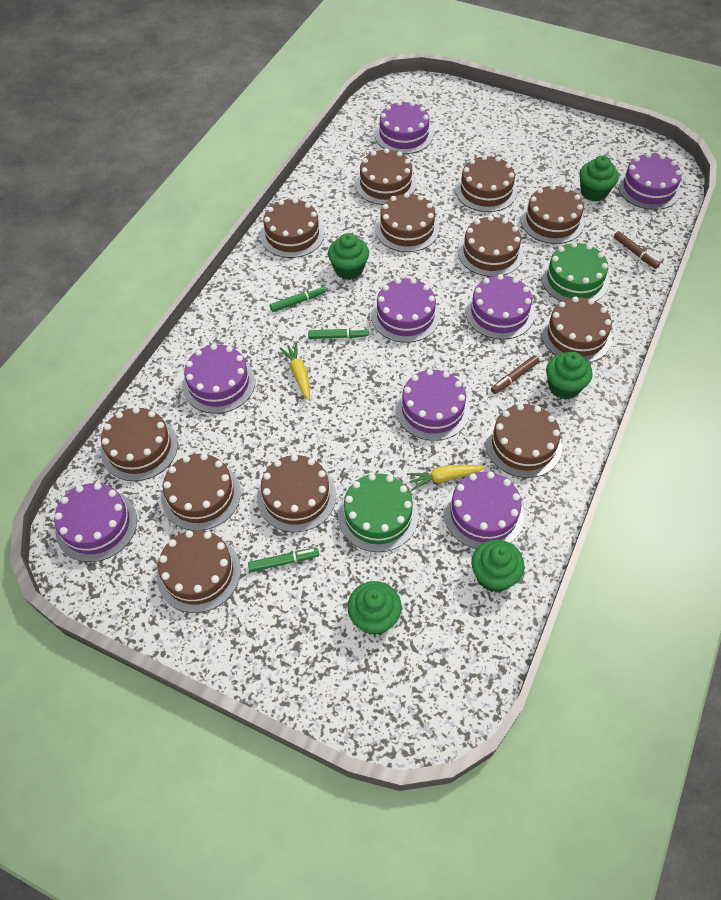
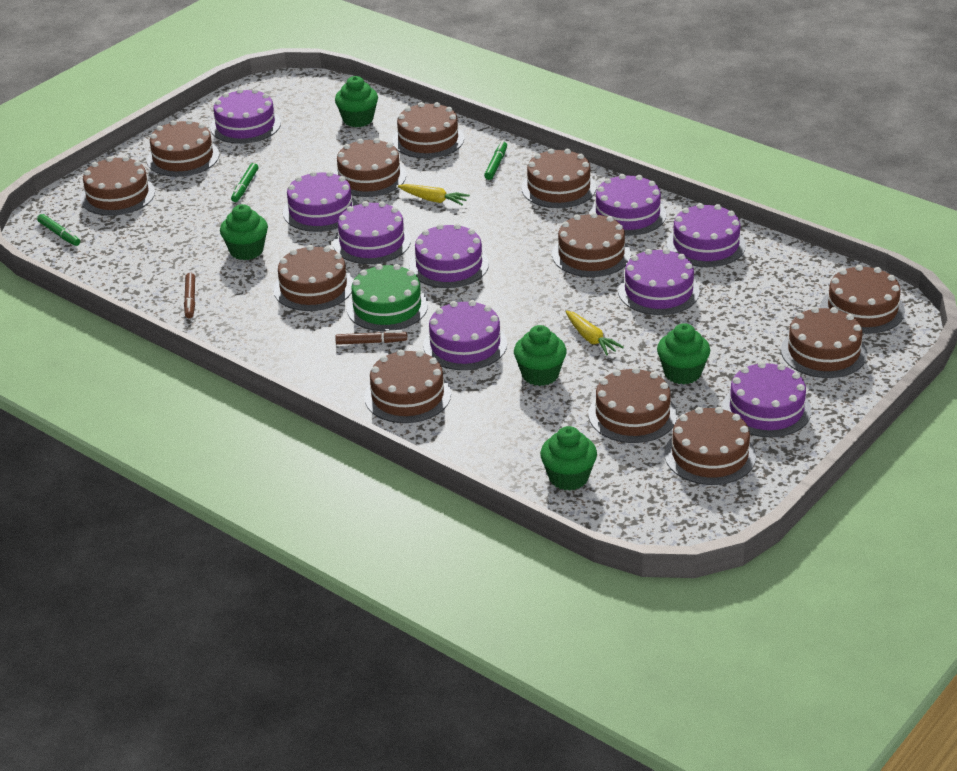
green cake: [338,473,418,552] [541,242,609,302] = 2 -> [346,264,428,331] = 1
purple cake: [54,483,137,562] [182,344,255,414] [371,278,440,343] [375,101,433,154] [396,369,470,441] [444,471,524,549] [465,274,534,340] [618,153,682,210] = 8 -> [210,88,281,144] [283,171,358,232] [333,201,411,264] [410,223,489,288] [423,300,507,370] [590,174,666,236] [618,248,700,315] [667,203,746,267] [722,362,811,437] = 9

